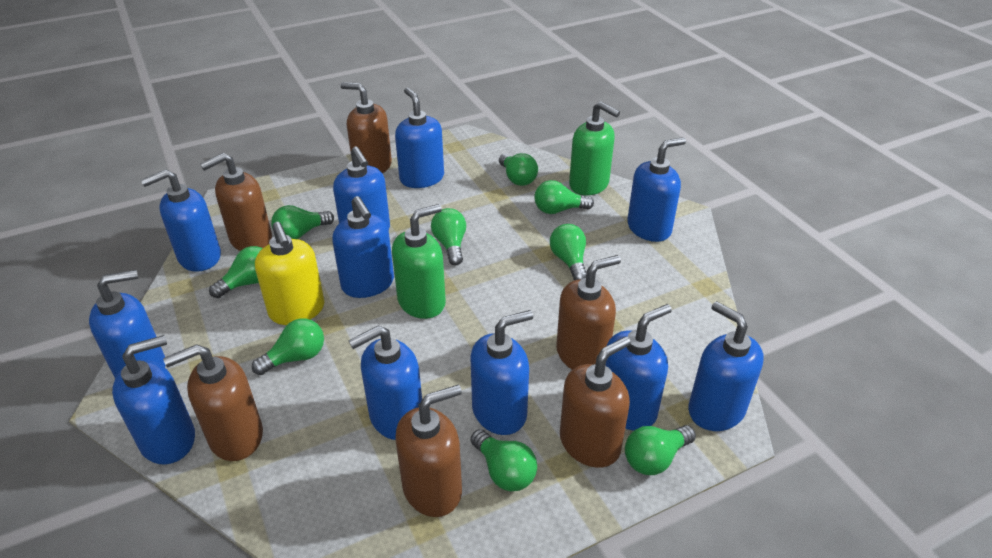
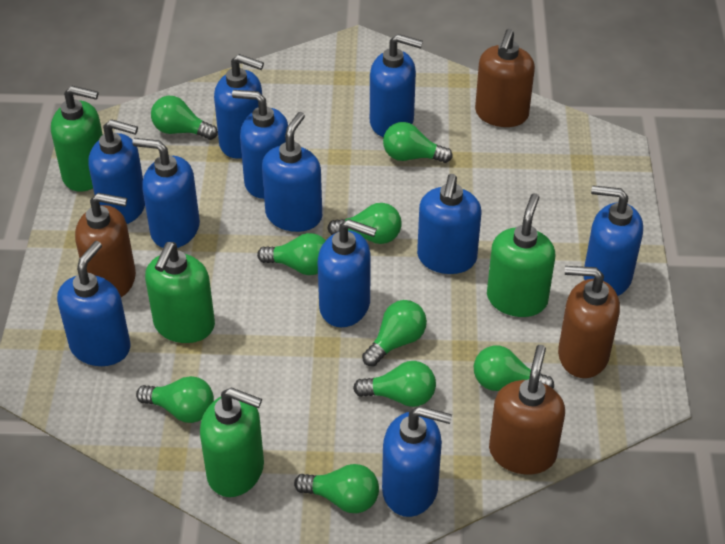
brown soap dispenser: [163,344,263,461] [200,153,272,251] [341,82,392,173] [395,385,462,517] [556,255,621,370] [560,336,631,468] = 6 -> [75,193,136,297] [475,29,535,127] [489,345,565,475] [558,266,620,378] = 4
green soap dispenser: [392,204,446,319] [569,101,620,195] = 2 -> [51,86,103,192] [145,242,215,343] [200,388,264,497] [487,193,555,317] = 4
yellow soap dispenser: [255,222,324,325] = 1 -> none = 0

